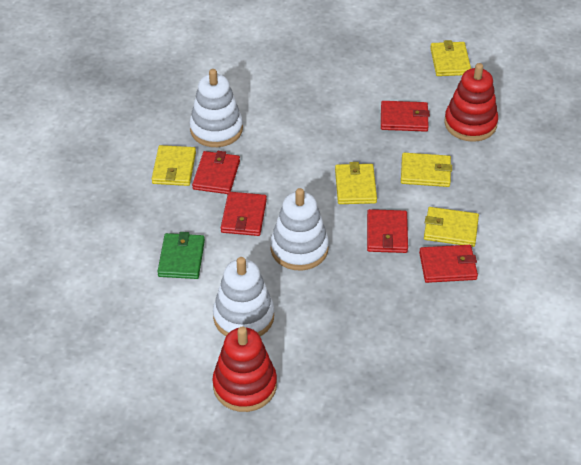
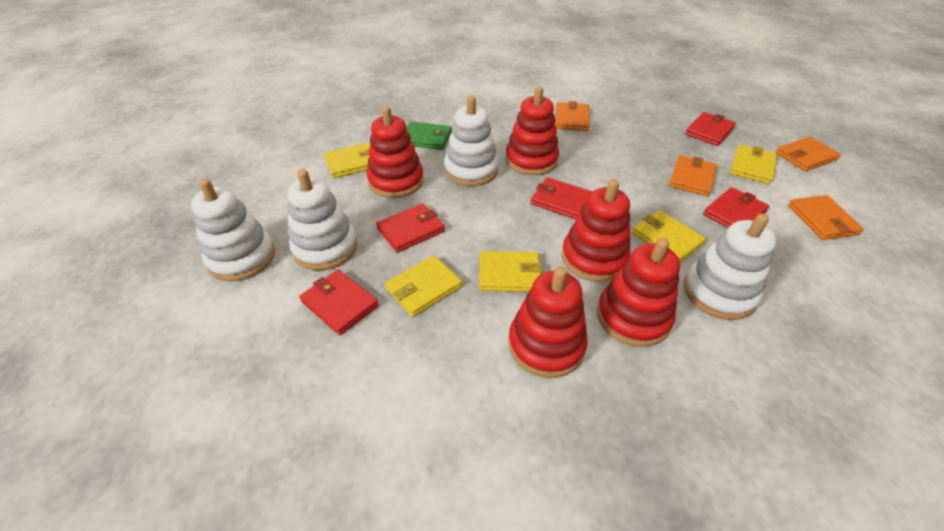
orange wallet: none = 0 -> [555,101,589,131] [669,155,717,196] [776,137,841,171] [788,195,864,240] = 4
red stacking toy: [212,326,277,412] [444,63,498,142] = 2 -> [367,106,424,198] [506,86,559,175] [508,266,588,378] [562,179,630,282] [597,238,680,347] = 5
white stacking toy: [190,69,243,147] [213,257,274,337] [270,188,329,270] = 3 -> [191,179,275,282] [287,169,358,270] [444,96,499,186] [684,213,777,320] = 4

